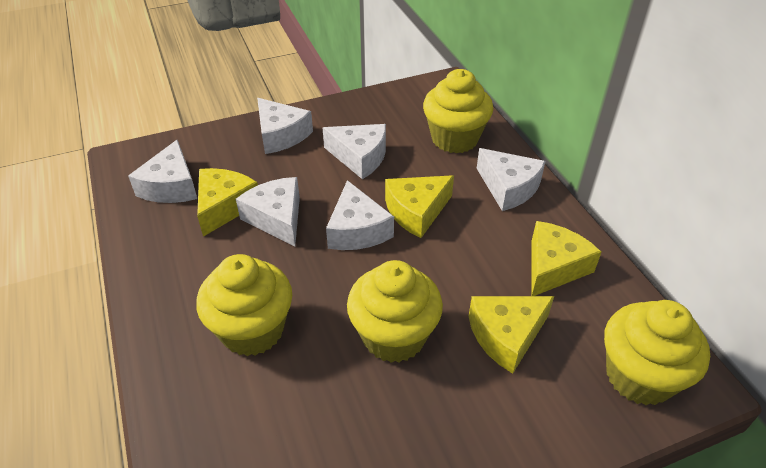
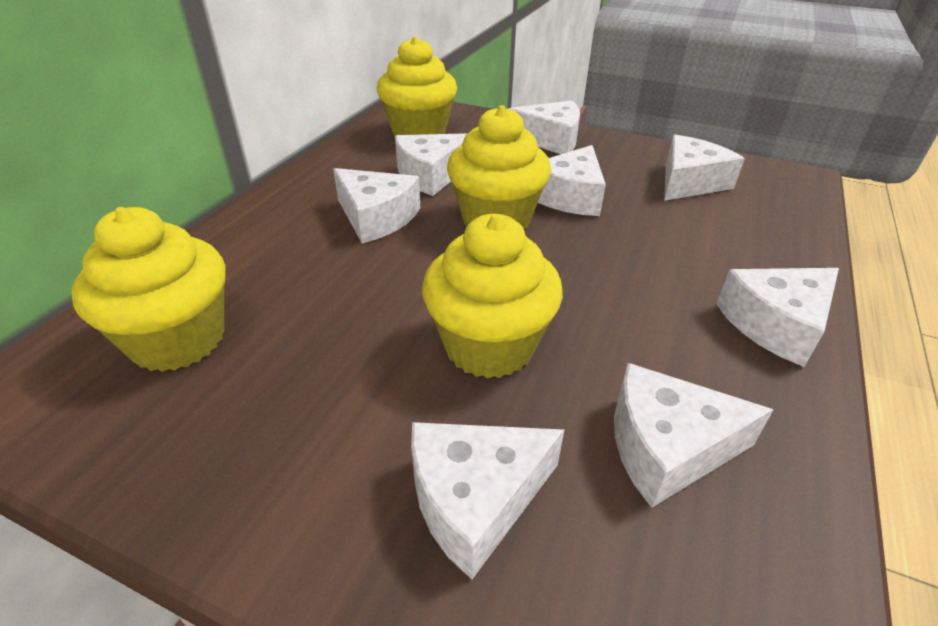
white cheese: [128,140,197,203] [236,177,300,246] [257,98,313,154] [323,124,386,179] [326,180,394,250] [477,148,546,211] = 6 -> [333,168,420,243] [395,133,468,196] [411,422,564,579] [508,100,580,154] [538,145,606,216] [614,363,773,508] [664,135,745,201] [716,268,839,367] = 8
yellow cheese: [197,168,258,237] [385,175,454,238] [469,296,554,374] [531,221,602,296] = 4 -> none = 0

